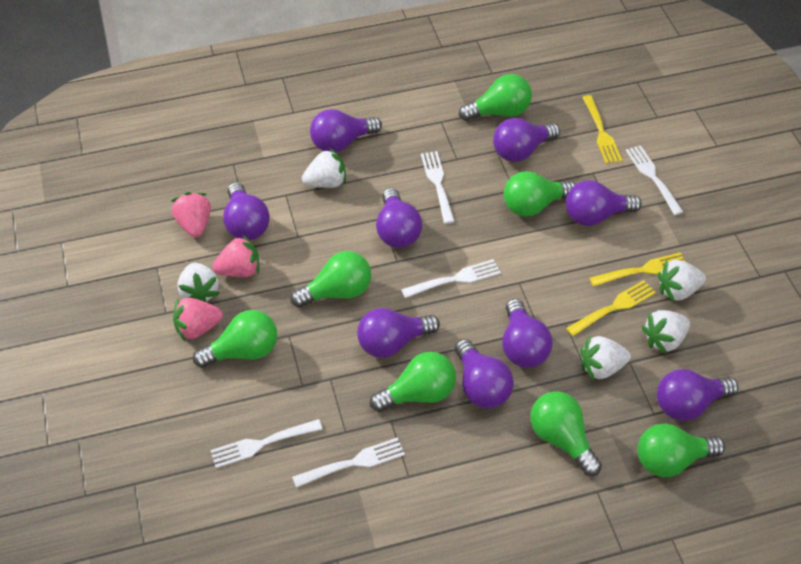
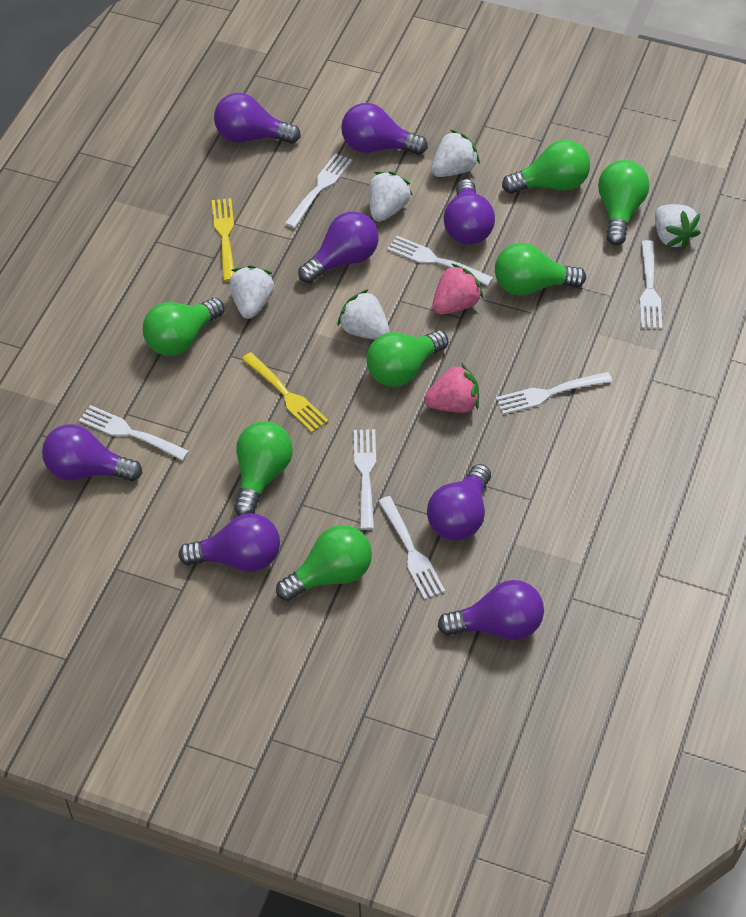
pink strawberry: [171,192,211,238] [173,297,223,341] [212,235,259,277] = 3 -> [424,363,479,413] [432,263,483,314] = 2
purple light bulb: [223,182,270,240] [310,109,382,152] [357,308,440,358] [376,188,422,248] [455,339,514,408] [493,118,560,162] [502,298,553,368] [566,180,642,226] [657,369,738,421] = 9 -> [42,424,142,481] [178,513,280,572] [214,93,301,144] [298,211,378,283] [341,103,428,155] [427,464,491,541] [438,580,544,640] [443,179,495,245] = 8
white fork: [210,419,322,468] [292,437,405,488] [401,259,501,298] [421,151,455,224] [626,145,683,215] = 5 -> [79,405,189,461] [285,153,352,228] [354,429,376,530] [378,496,445,600] [387,236,493,286] [496,372,612,414] [640,240,662,329] = 7
yellow fork: [566,280,656,336] [582,95,622,164] [589,252,686,287] = 3 -> [212,198,235,282] [242,352,329,433] = 2

